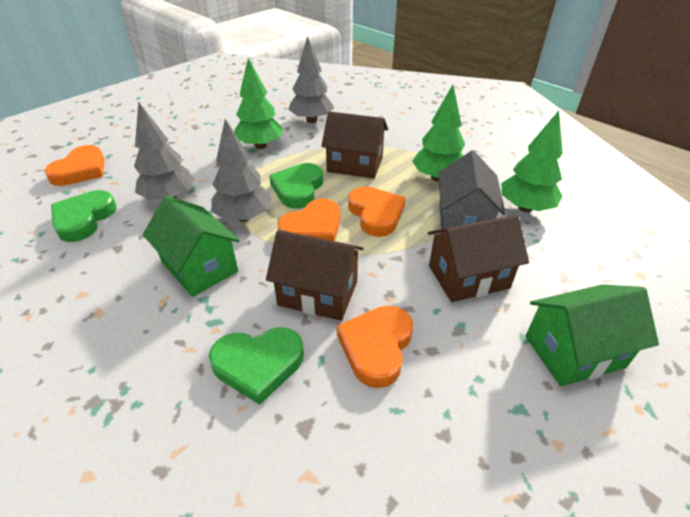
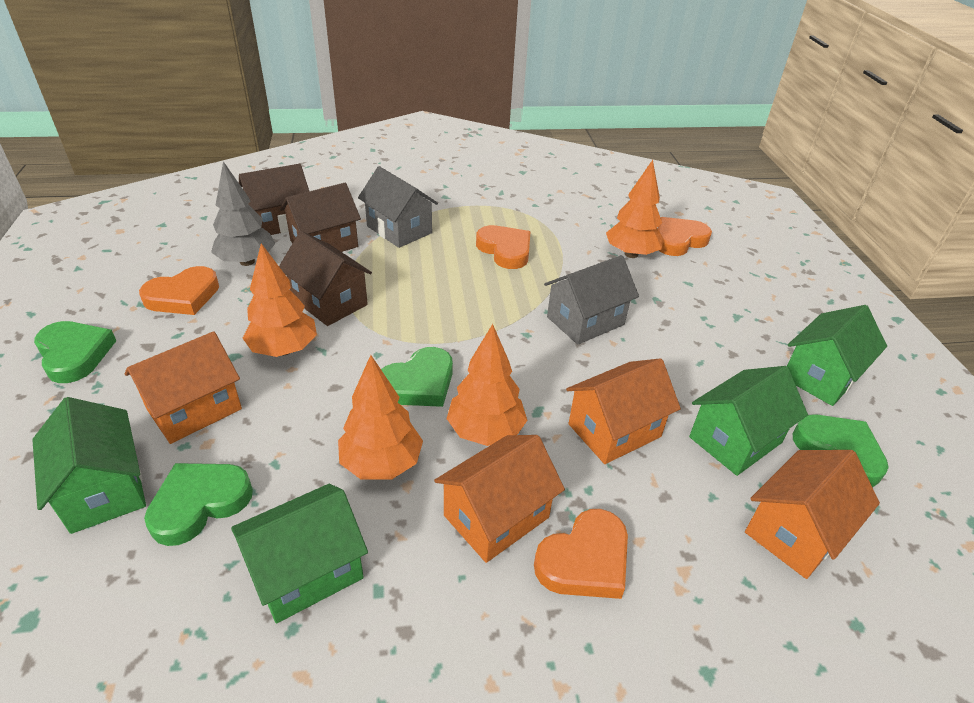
green heart: [51,190,117,242] [209,327,304,405] [269,163,323,209] = 3 -> [34,321,116,383] [144,463,253,546] [381,347,453,407] [793,414,889,487] = 4
green house: [143,196,240,297] [525,285,659,386] = 2 -> [32,397,146,534] [231,484,368,624] [689,366,808,476] [787,305,887,406] = 4
green tree: [235,58,284,149] [412,85,465,181] [501,110,563,212] = 3 -> none = 0
grey house: [439,151,506,233] = 1 -> [358,166,438,248] [544,255,639,345] = 2
grey tree: [134,101,195,200] [211,119,272,222] [288,36,334,123] = 3 -> [211,161,276,266] = 1
orange house: none = 0 -> [125,331,242,444] [434,435,565,563] [566,358,681,464] [745,450,880,579] = 4
orange tree: none = 0 -> [243,243,317,357] [338,355,423,480] [446,324,527,446] [606,160,664,258] = 4

